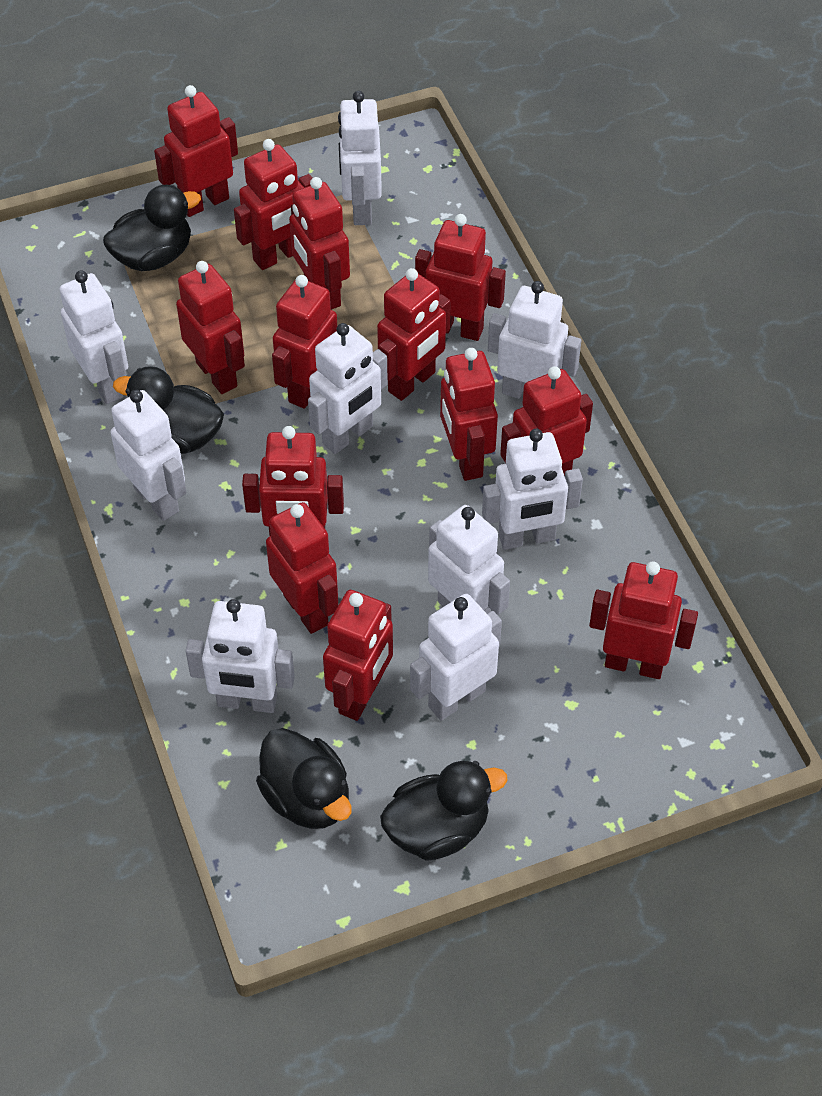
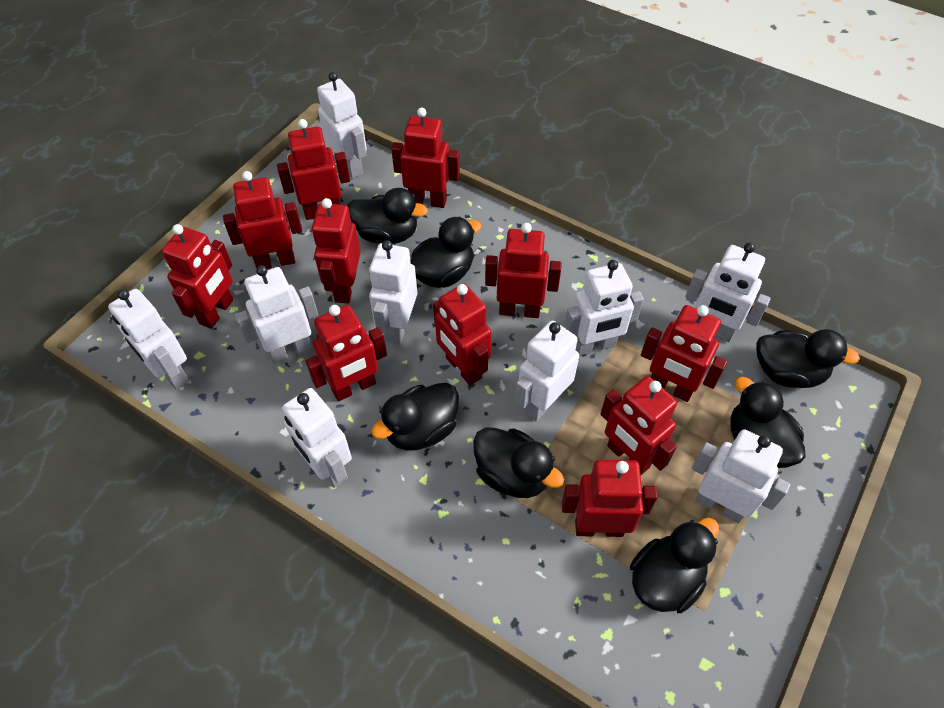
black duck: [103,185,201,271] [113,366,224,454] [256,728,352,829] [380,761,508,861] = 4 -> [347,188,428,244] [371,383,459,451] [410,216,482,288] [473,427,564,498] [630,518,719,613] [730,377,806,468] [756,329,860,388] = 7
red robot: [154,85,238,217] [176,261,245,394] [234,139,313,270] [242,426,344,536] [266,502,338,634] [272,275,337,409] [289,177,350,310] [323,590,393,721] [377,268,451,401] [415,214,506,341] [440,348,498,481] [500,366,593,476] [589,561,698,679] = 13 -> [162,224,233,329] [223,171,302,269] [277,119,350,220] [306,305,387,402] [312,198,360,303] [391,108,460,208] [433,284,492,385] [485,223,562,318] [562,460,658,537] [600,376,677,475] [641,305,727,402] = 11

